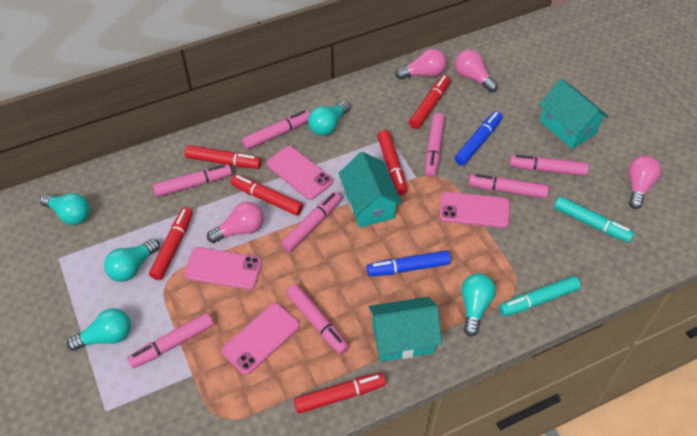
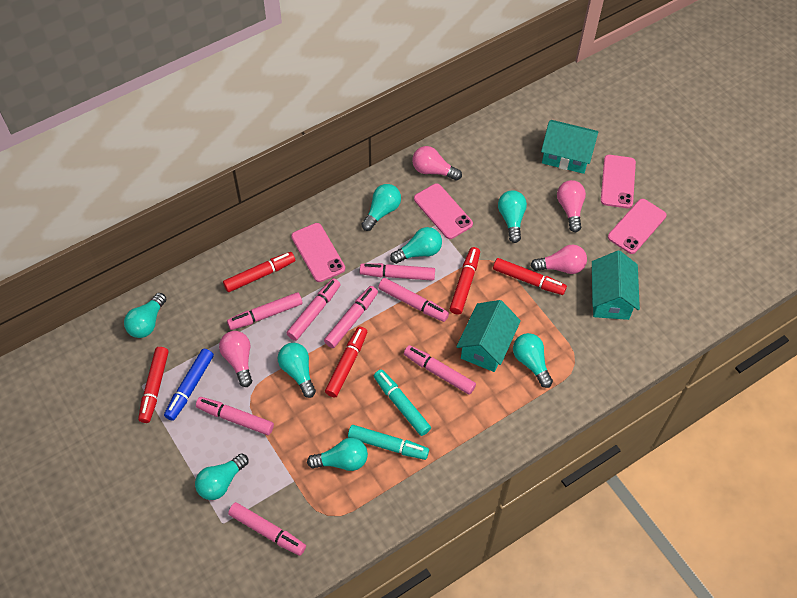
blue marker: [367,250,451,277] [454,111,502,166] = 2 -> [164,348,214,421] = 1
red marker: [149,207,193,280] [185,145,261,169] [231,175,303,216] [294,372,386,414] [377,130,407,195] [409,75,450,129] = 6 -> [138,347,169,423] [223,252,295,292] [325,327,367,397] [450,247,480,315] [493,258,567,295] = 5
turquoise light bulb: [40,193,90,225] [67,308,131,351] [104,238,160,282] [308,101,350,136] [461,273,496,337] = 5 -> [124,293,166,338] [195,454,249,500] [278,343,316,398] [307,438,368,471] [361,184,401,231] [390,227,442,264] [498,190,527,243] [513,333,553,388] = 8

